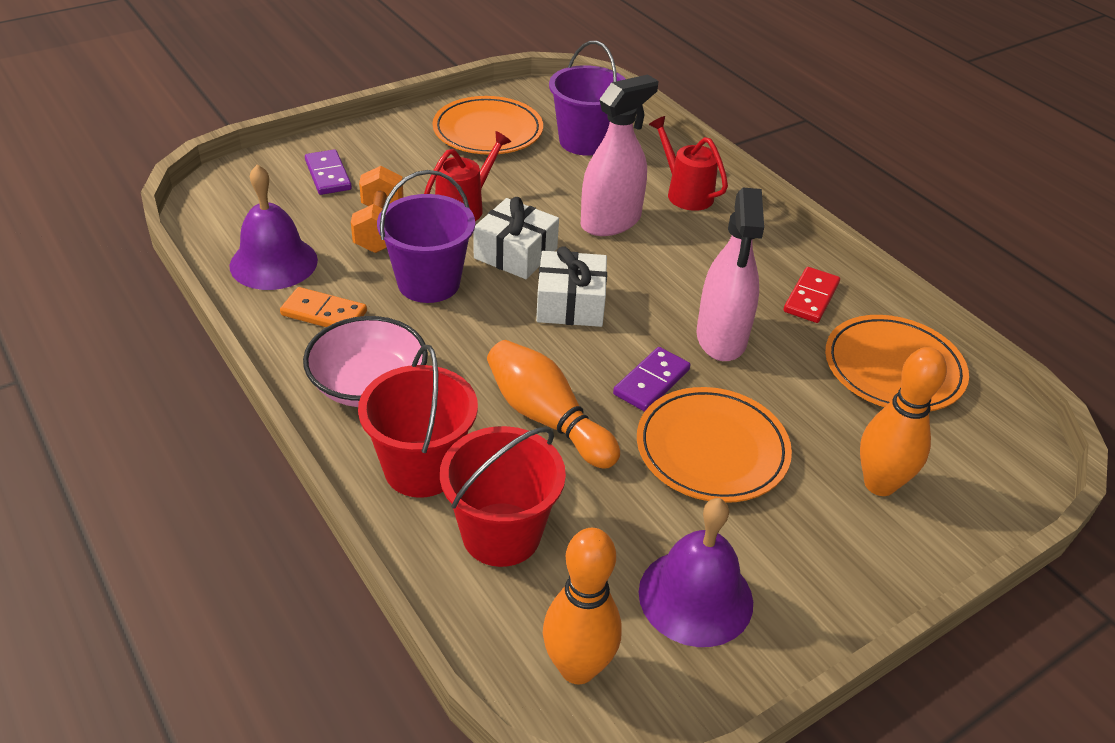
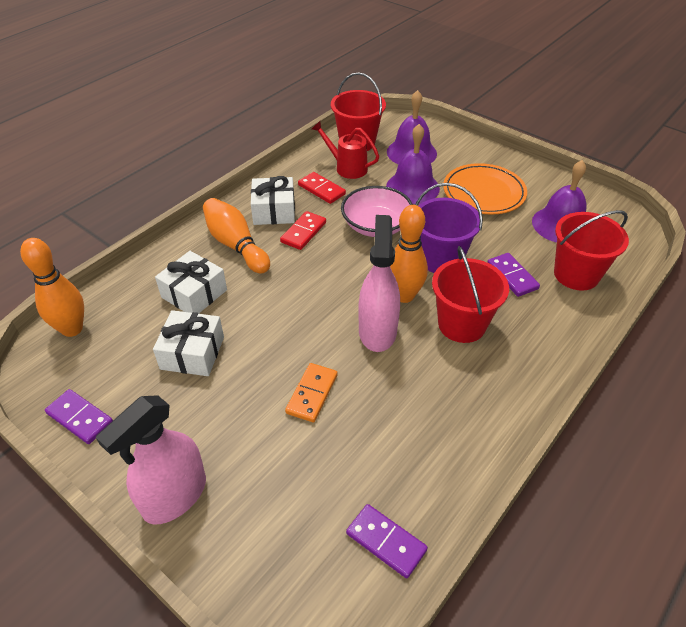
orange dumbbell: [351,166,404,253] = 1 -> none = 0
orange plate: [433,96,543,155] [637,387,792,503] [825,315,969,411] = 3 -> [443,163,527,215] = 1
purple bell: [229,164,318,290] [639,498,753,647] = 2 -> [386,124,440,204] [387,90,437,164] [532,160,586,243] = 3
purple bucket: [377,170,475,303] [549,41,625,156] = 2 -> [415,183,483,273] = 1
purple domino: [305,149,352,195] [613,347,690,412] = 2 -> [45,389,113,444] [346,504,428,578] [487,253,540,297] = 3
red bucket: [358,345,478,498] [440,426,566,567] = 2 -> [331,72,386,151] [432,246,509,343] [554,210,629,291] = 3
red domino: [784,267,840,323] = 1 -> [280,211,326,250] [298,172,346,204] = 2
red watering can: [424,131,511,221] [649,116,728,211] = 2 -> [312,121,379,179] = 1
white gift: [473,197,559,279] [536,246,607,327] = 2 -> [153,310,224,376] [155,251,227,313] [251,176,295,225] = 3

